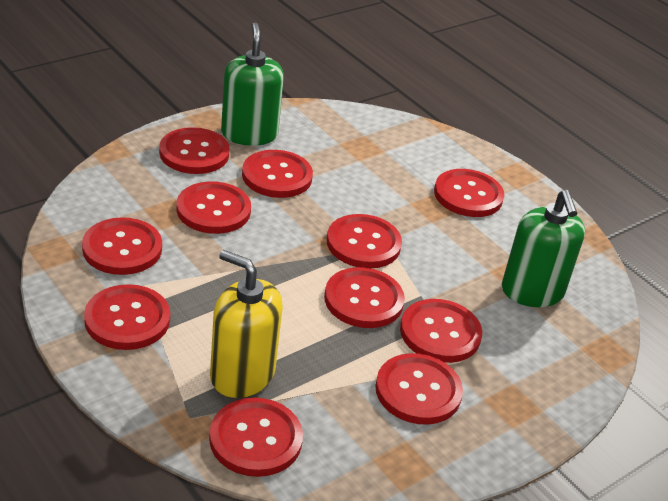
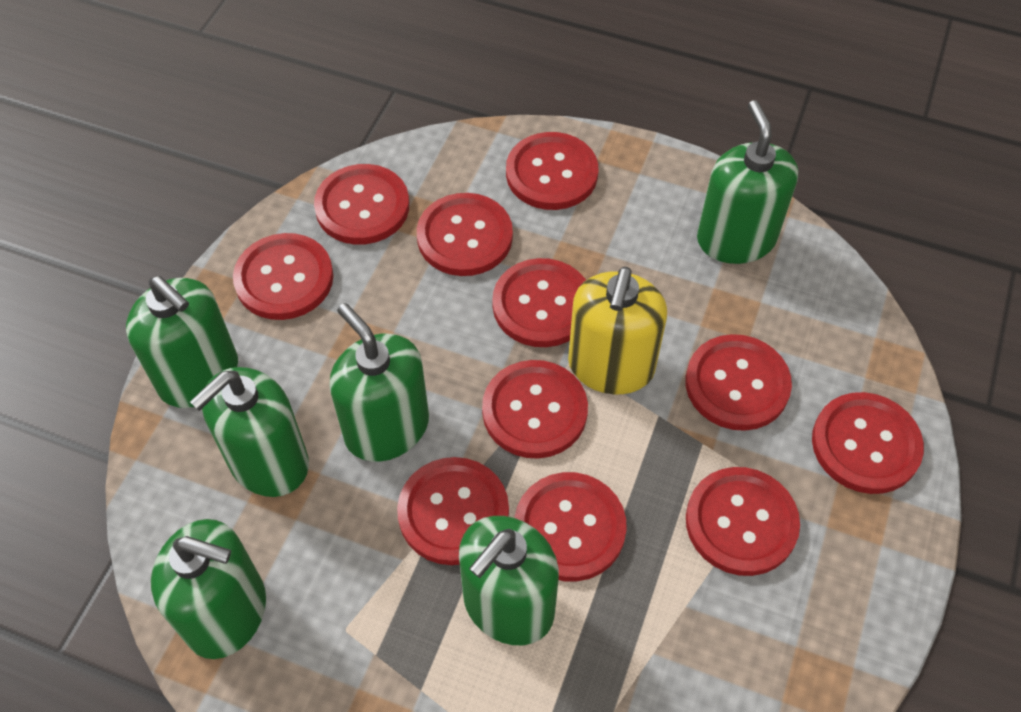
green soap dispenser: [221,23,284,146] [502,190,585,307] = 2 -> [126,276,238,408] [151,519,266,659] [190,367,309,497] [329,303,429,462] [459,516,559,645] [697,100,798,264] = 6

